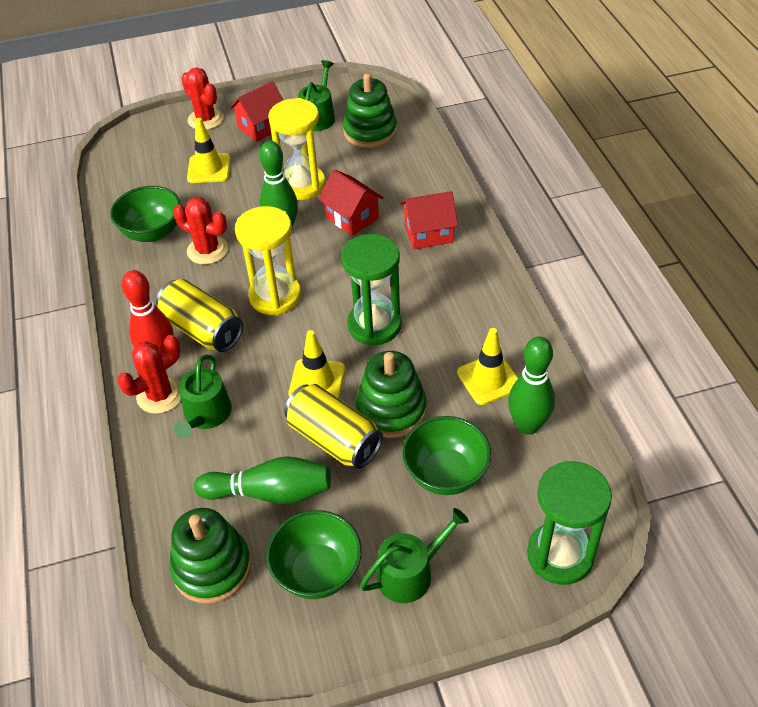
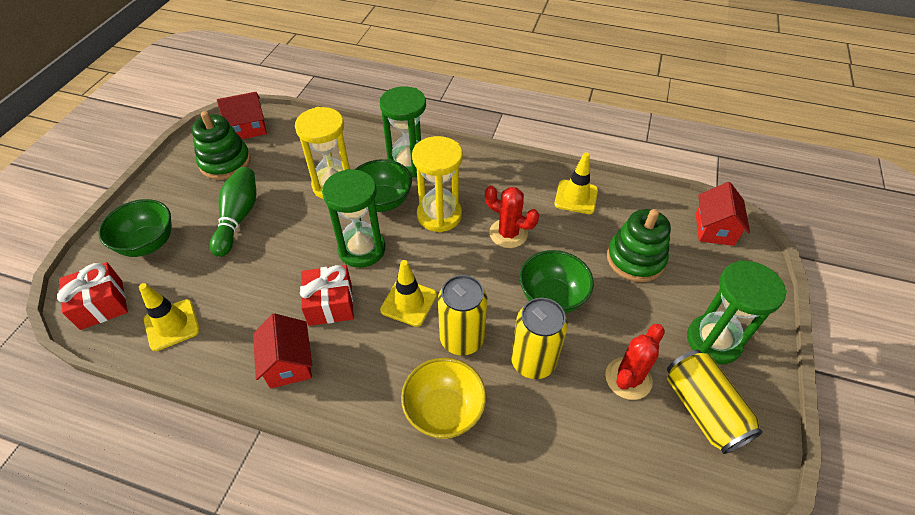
green bowling pin: [194,456,331,504] [259,141,298,228] [508,336,555,435] = 3 -> [210,167,256,257] = 1
green hourglass: [341,234,402,346] [527,461,612,585] = 2 -> [322,169,385,268] [380,86,426,177] [687,260,787,364] = 3
green stacking toy: [170,508,251,604] [343,73,397,148] [356,351,427,438] = 3 -> [192,111,251,180] [607,209,671,282] = 2
green watering can: [174,354,232,439] [298,60,335,131] [360,508,469,603] = 3 -> none = 0
red bowling pin: [122,270,174,355] = 1 -> none = 0
red cactus: [117,335,181,414] [173,197,228,265] [181,68,224,130] = 3 -> [485,185,539,248] [605,324,665,400] = 2
red gift: none = 0 -> [57,262,128,330] [300,265,354,326] = 2
yellow bowl: none = 0 -> [401,358,486,439] = 1
yellow can: [156,279,243,352] [284,384,383,469] = 2 -> [438,275,487,356] [511,298,568,379] [667,350,763,454] = 3

